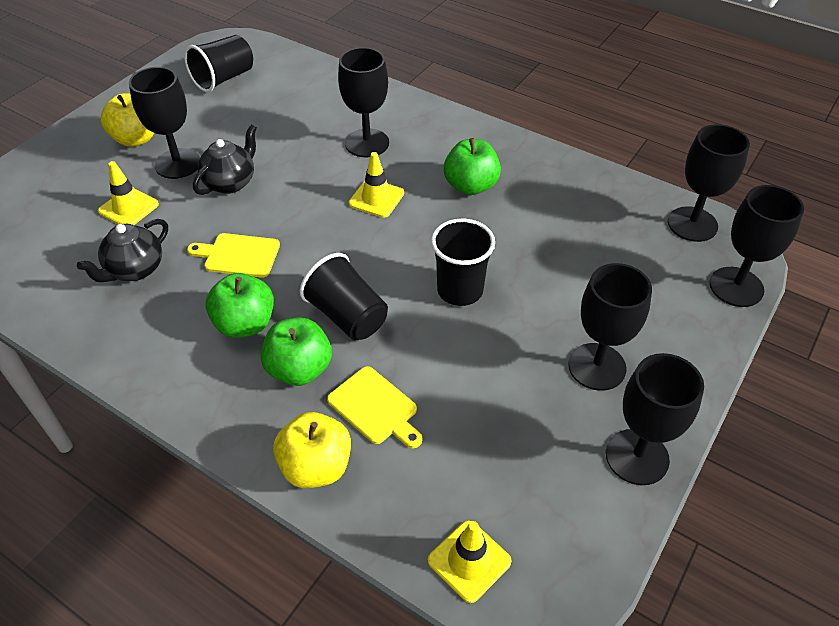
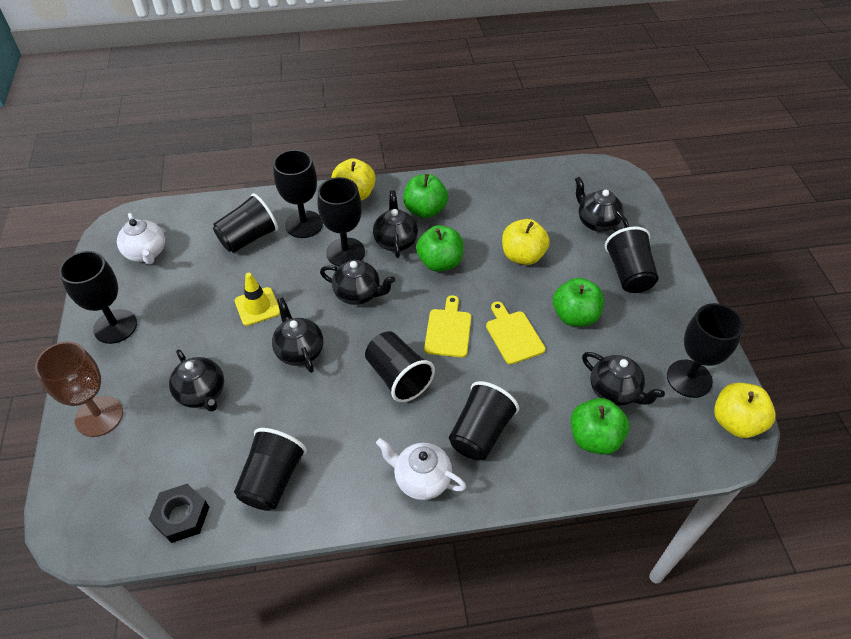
black cup: [184,35,253,92] [300,253,388,340] [431,219,495,306] = 3 -> [213,193,278,253] [234,428,307,511] [365,331,435,402] [449,381,519,460] [605,227,659,293] = 5
black goblet: [129,67,200,179] [338,47,389,158] [568,263,652,391] [606,353,704,485] [668,124,750,242] [710,185,804,307] = 6 -> [59,251,137,344] [273,150,323,238] [318,177,365,266] [667,303,744,398] = 4
black nut: none = 0 -> [149,484,209,543] = 1
black teapot: [77,219,168,282] [193,125,257,195] = 2 -> [169,350,224,412] [272,297,323,373] [320,260,395,305] [373,190,418,258] [575,177,629,232] [582,352,665,406] = 6
brown goblet: none = 0 -> [35,341,123,437] = 1
green apple: [205,273,274,338] [261,317,332,386] [444,138,501,195] = 3 -> [403,174,448,218] [416,225,464,272] [553,278,604,326] [571,398,629,455] = 4
white teapot: none = 0 -> [117,213,165,265] [376,438,466,500] = 2
yellow apple: [100,93,154,147] [273,412,351,488] = 2 -> [331,158,376,201] [502,219,550,265] [714,383,776,438] = 3
yellow traffic cone: [98,161,159,225] [349,152,404,218] [428,520,512,603] = 3 -> [235,273,280,326] = 1

